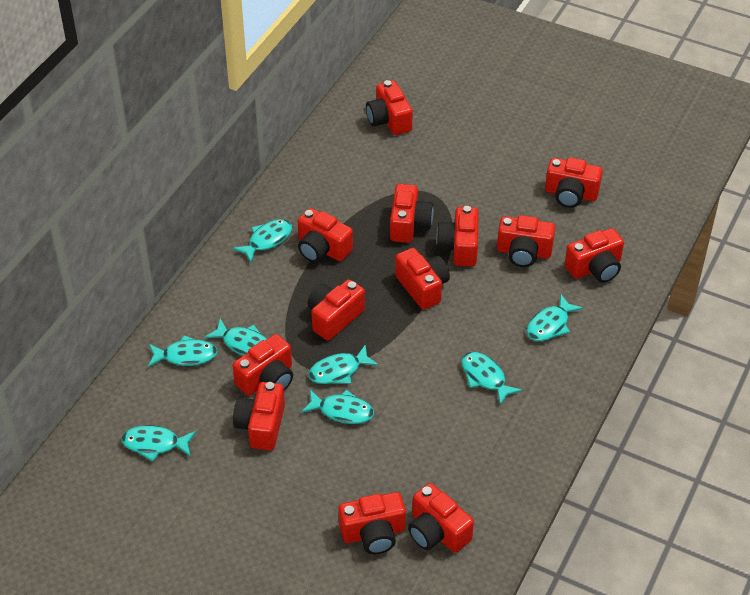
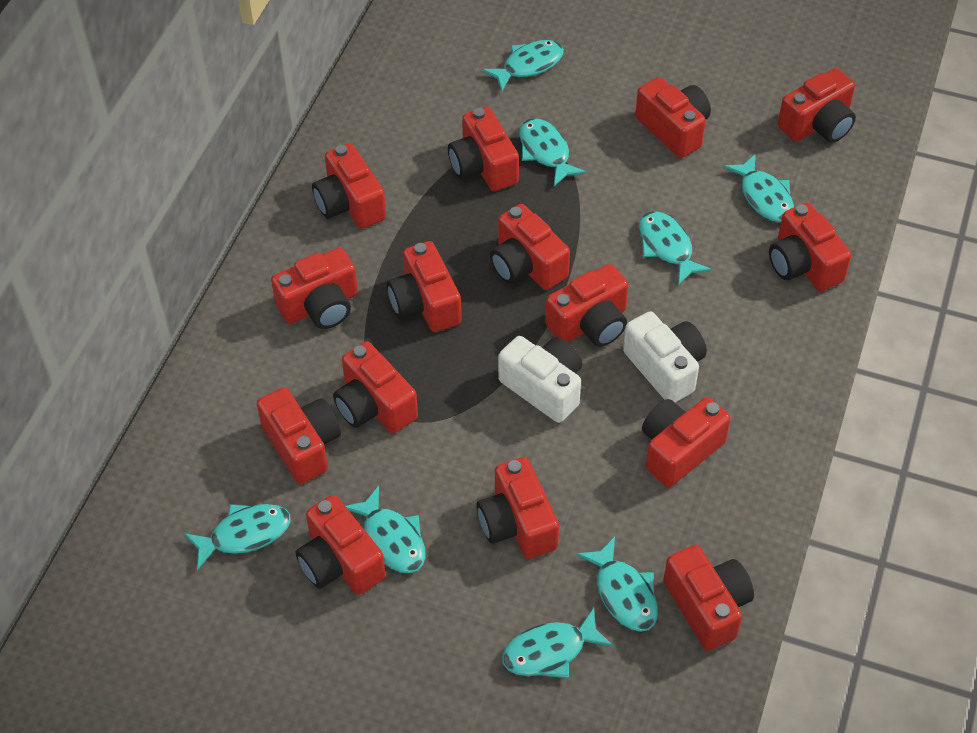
red camera: [233,334,293,396] [233,382,285,450] [298,208,353,263] [308,279,365,340] [339,492,406,554] [366,80,413,135] [390,184,434,243] [395,248,450,310] [408,483,474,553] [436,206,479,266] [497,215,555,267] [545,158,603,208] [565,228,624,283] = 13 -> [257,387,341,484] [271,248,358,329] [295,495,386,595] [312,143,386,229] [333,341,418,433] [387,241,462,332] [448,107,519,191] [476,457,559,559] [490,204,570,290] [545,264,629,347] [635,77,711,158] [642,397,731,487] [663,545,754,651] [769,203,852,291] [778,68,856,143] = 15
white camera: none = 0 -> [498,336,582,423] [623,311,707,403] = 2

